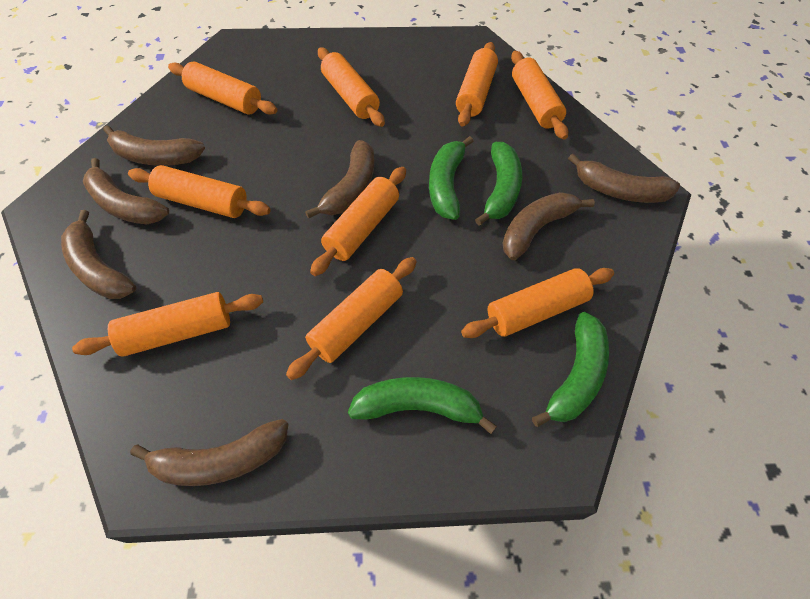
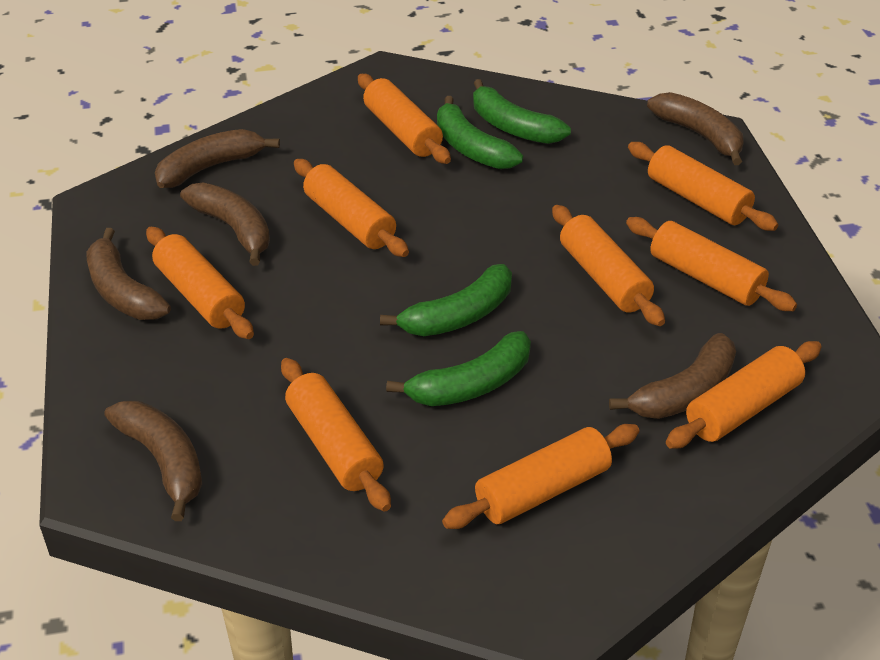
brown banana: [61,210,136,299] [83,158,169,224] [103,125,205,166] [130,419,288,486] [305,140,374,219] [503,192,595,260] [568,154,680,203] = 7 -> [86,228,171,320] [105,401,202,521] [155,129,280,188] [180,183,270,266] [609,333,736,419] [647,92,744,165] = 6

